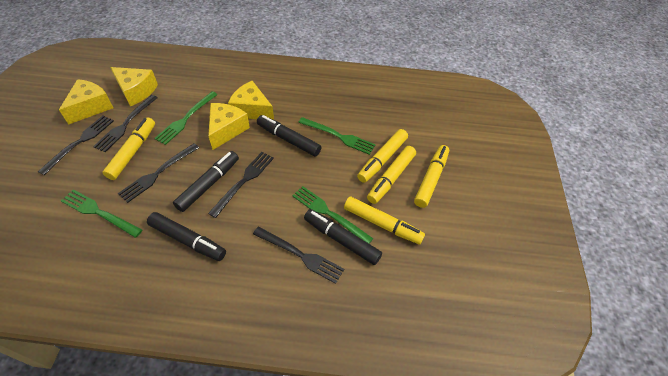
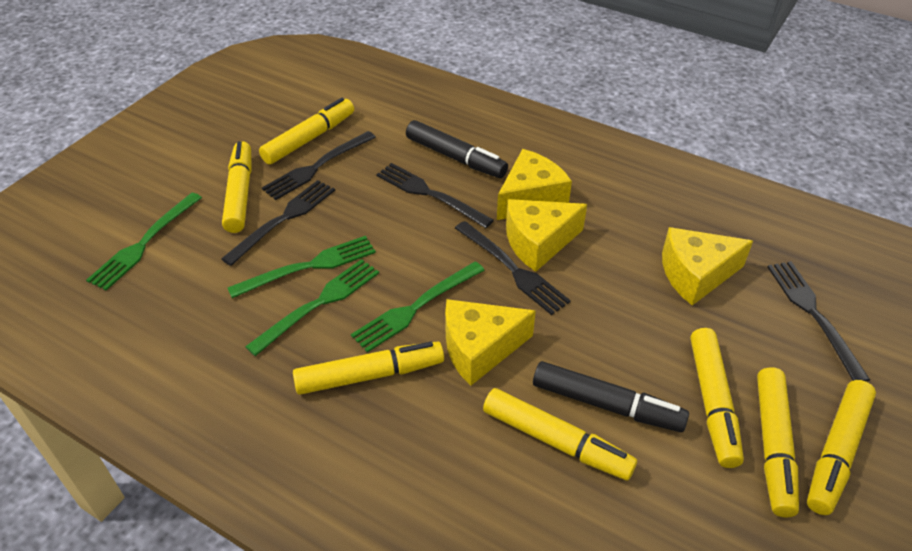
black marker: [147,212,226,261] [173,151,239,212] [257,115,322,157] [304,209,382,265] = 4 -> [406,120,508,178] [533,361,689,432] = 2
yellow marker: [102,117,155,180] [344,196,425,244] [357,129,408,183] [367,146,416,204] [414,145,449,208] = 5 -> [222,141,252,233] [259,98,354,164] [293,341,444,395] [483,388,637,480] [690,328,744,468] [757,367,799,518] [807,380,876,515] = 7

